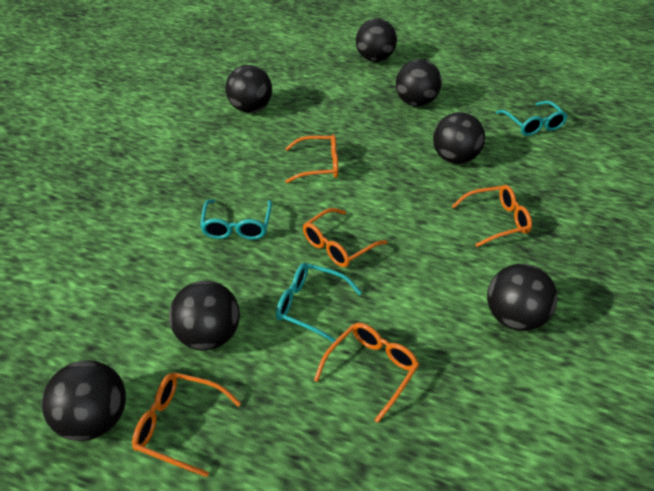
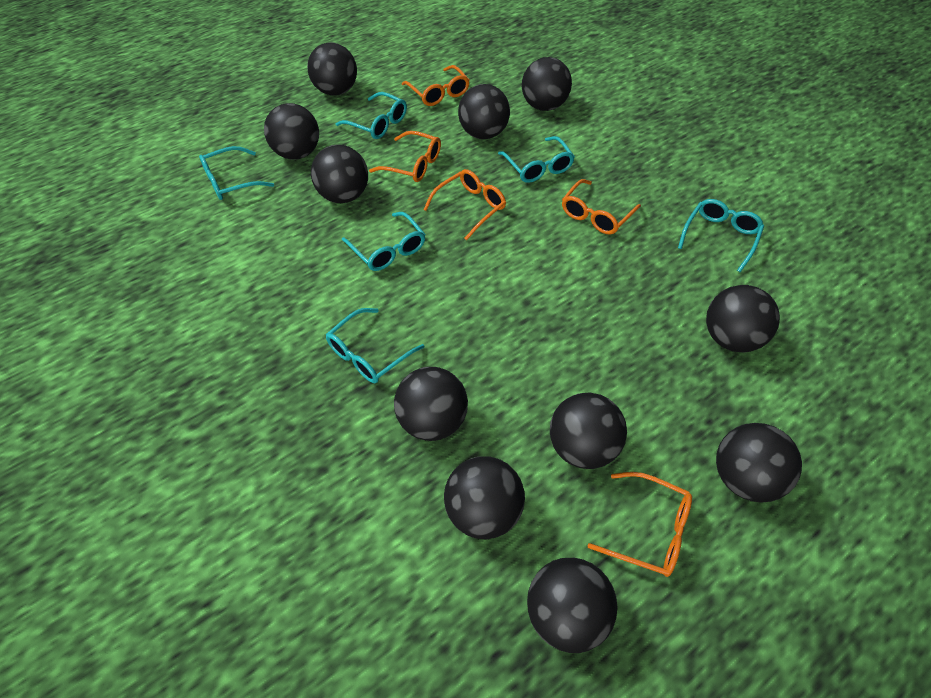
black ball: [42,360,126,441] [169,281,240,351] [225,65,272,113] [356,18,397,62] [396,59,442,106] [433,112,485,164] [487,264,558,331] = 7 -> [264,103,319,159] [307,42,357,96] [311,145,368,203] [394,367,468,441] [444,456,525,539] [458,84,510,139] [522,57,572,111] [527,558,617,653] [550,393,627,469] [706,285,780,353] [716,423,802,502] = 11
turquoise glasses: [200,199,272,240] [276,263,362,343] [496,101,568,136] = 3 -> [199,146,274,200] [326,308,424,383] [336,92,407,139] [342,212,425,271] [498,136,575,183] [678,199,764,272] = 6

